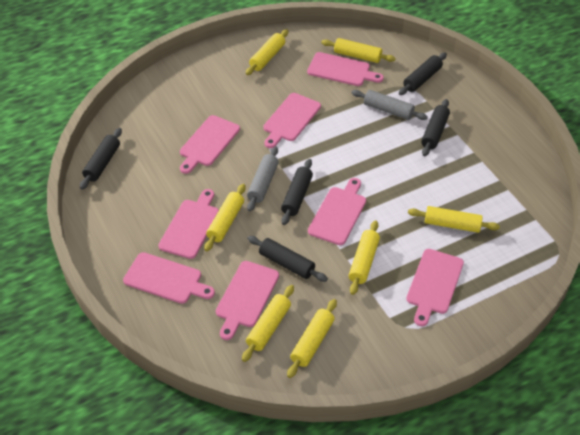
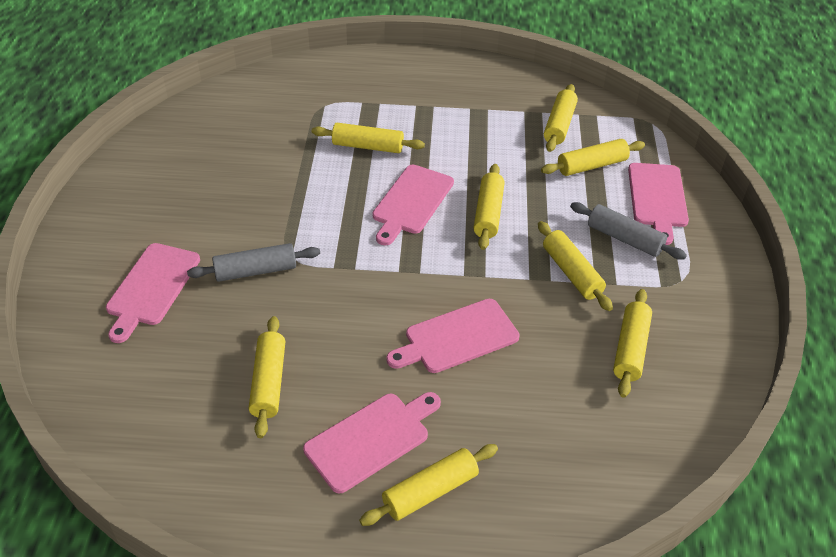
black rolling pin: [80,128,122,190] [247,236,328,282] [281,159,313,225] [399,53,447,95] [421,99,450,156] = 5 -> none = 0
pink cutting board: [123,252,215,304] [158,189,219,259] [180,115,240,174] [216,261,279,340] [263,93,321,148] [307,52,384,86] [308,178,366,245] [406,249,464,326] = 8 -> [106,243,200,343] [303,392,441,493] [372,165,454,245] [386,299,520,373] [628,163,689,245] = 5
yellow rolling pin: [204,184,246,251] [242,285,294,362] [246,29,288,75] [287,299,337,378] [321,38,396,63] [349,220,380,295] [408,206,500,233] = 7 -> [249,316,285,438] [312,123,425,153] [359,444,498,526] [473,164,505,250] [538,221,613,311] [541,139,645,176] [544,84,578,152] [613,289,652,398] = 8

